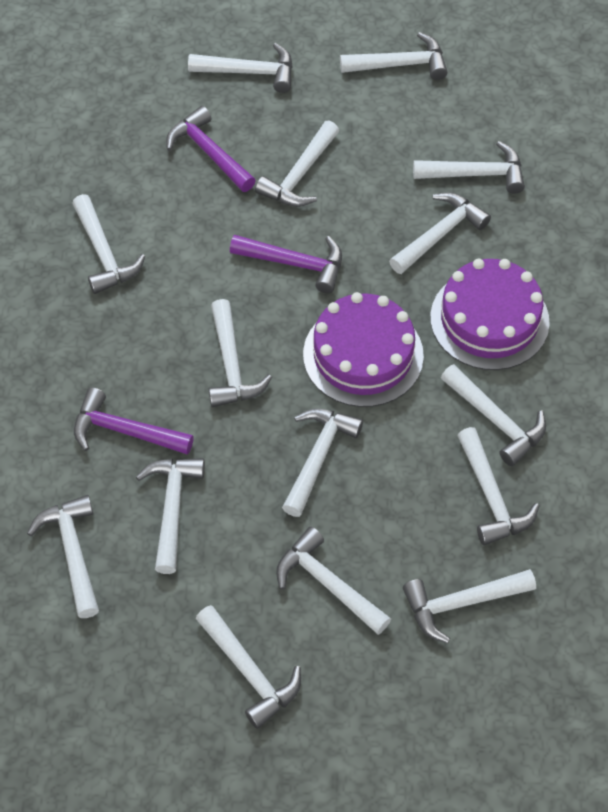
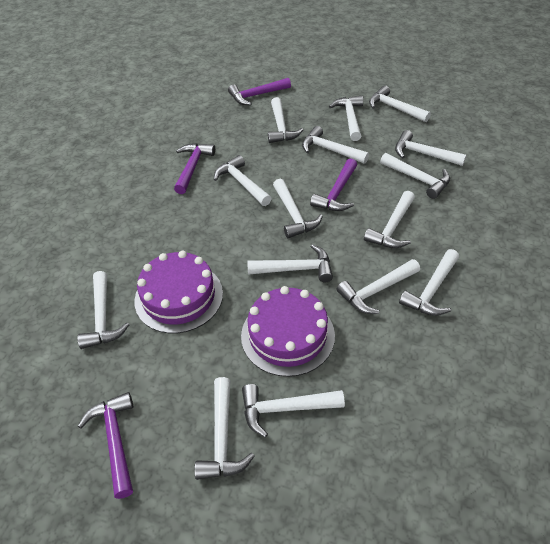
purple hammer: [74,387,194,455] [166,106,256,192] [230,235,342,293] = 3 -> [78,392,133,499] [174,143,215,194] [228,78,291,105] [310,158,357,211] = 4

